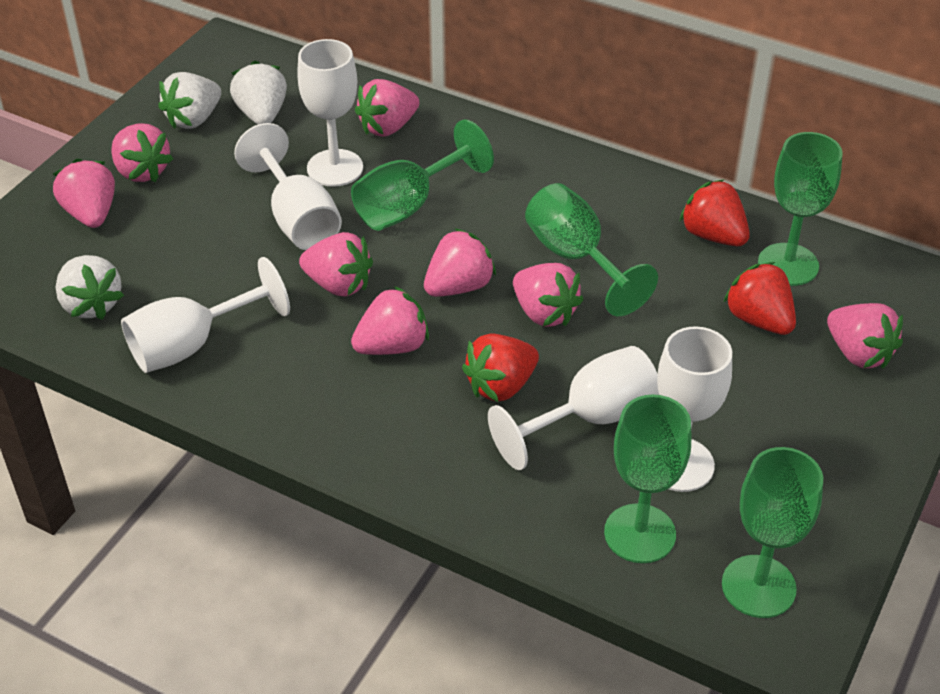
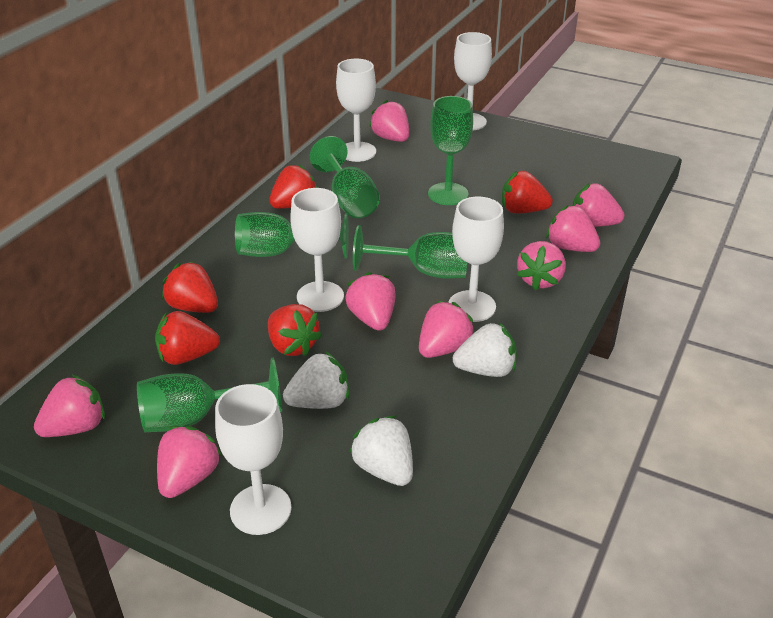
red strawberry: [462,334,539,402] [679,180,750,246] [723,262,796,335] = 3 -> [155,311,220,365] [162,261,218,313] [268,304,322,356] [269,164,317,209] [502,171,553,214] = 5

